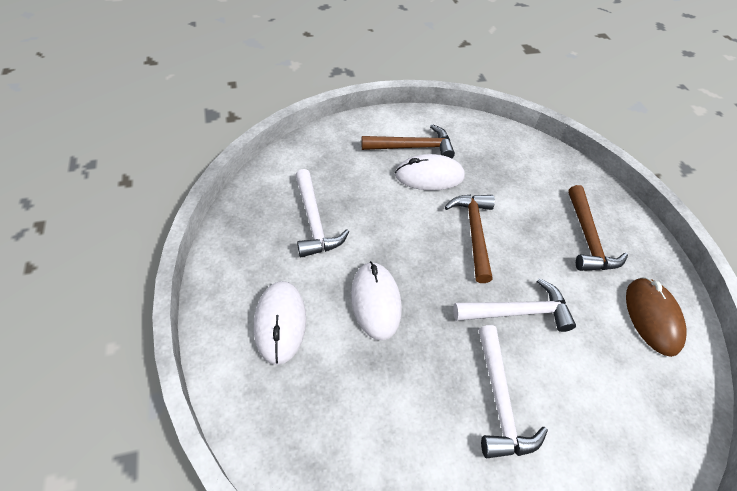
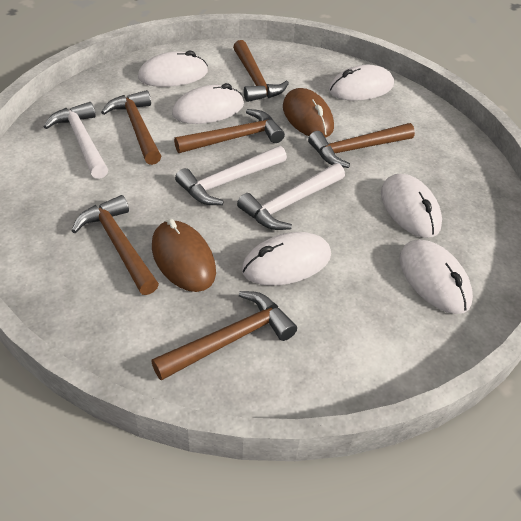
brown hammer: [361,124,455,158] [445,194,495,283] [568,185,628,271] = 3 -> [72,195,159,295] [101,90,161,165] [151,291,297,381] [174,109,285,153] [233,40,289,102] [308,123,415,168] = 6
brown mouse: [626,277,687,357] = 1 -> [152,219,216,292] [283,88,334,138] = 2
white mouse: [254,281,306,365] [351,261,402,340] [395,154,465,191] = 3 -> [138,50,208,87] [172,83,244,124] [242,232,331,286] [329,65,394,101] [381,174,442,238] [399,239,473,314] = 6

